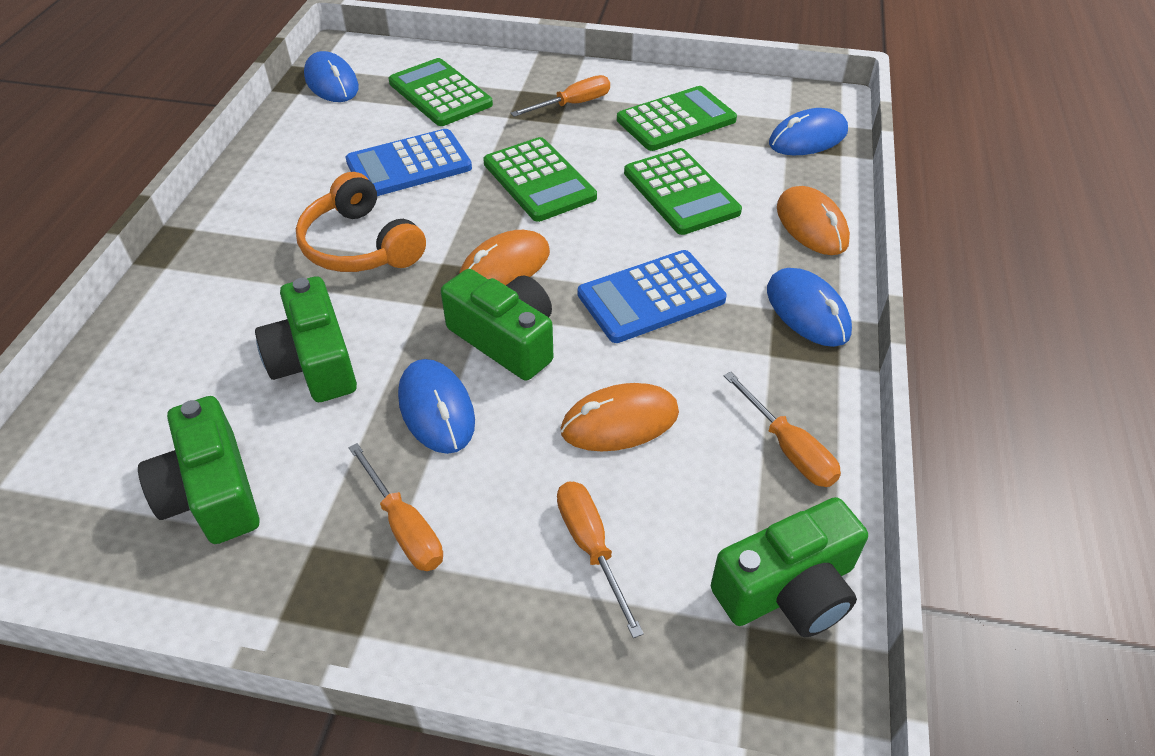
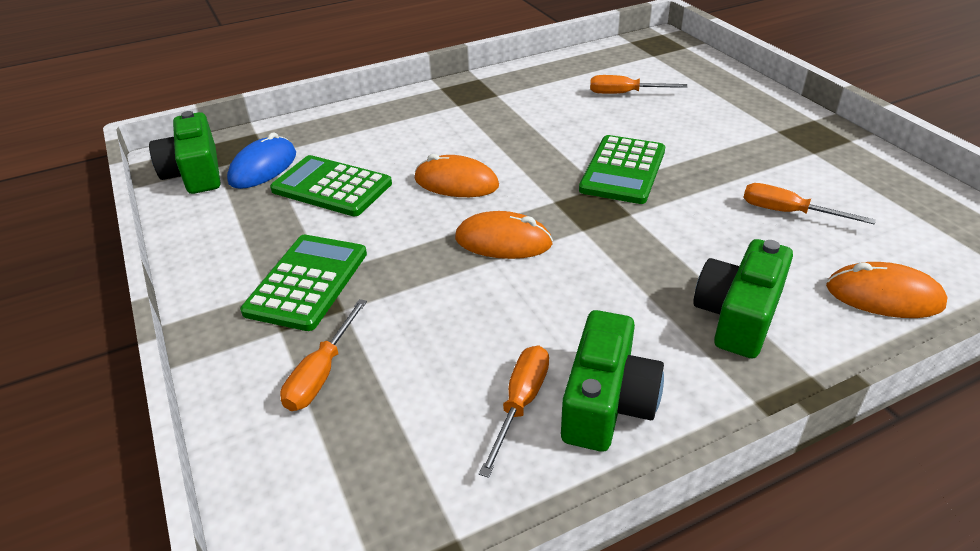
blue calculator: [346,129,472,196] [578,250,727,343] = 2 -> none = 0
blue mouse: [304,51,359,102] [398,359,475,454] [767,268,852,347] [769,108,848,155] = 4 -> [227,132,296,189] = 1
green calculator: [388,58,493,126] [483,137,597,222] [617,86,737,151] [624,148,742,235] = 4 -> [240,235,367,331] [270,155,392,216] [579,135,665,204] = 3
green camera: [138,396,259,544] [255,276,357,402] [441,269,553,381] [711,497,868,637] = 4 -> [149,111,220,194] [561,310,664,452] [693,239,793,359] = 3
orange headphones: [296,172,426,272] = 1 -> none = 0

